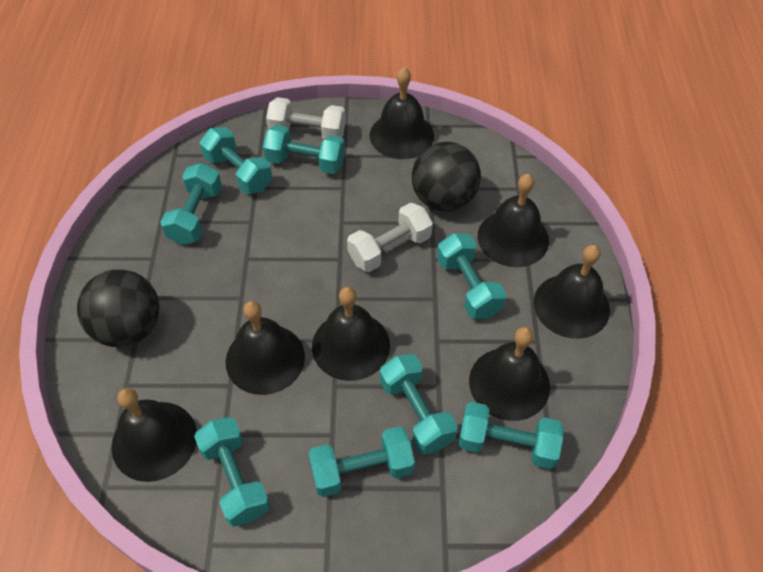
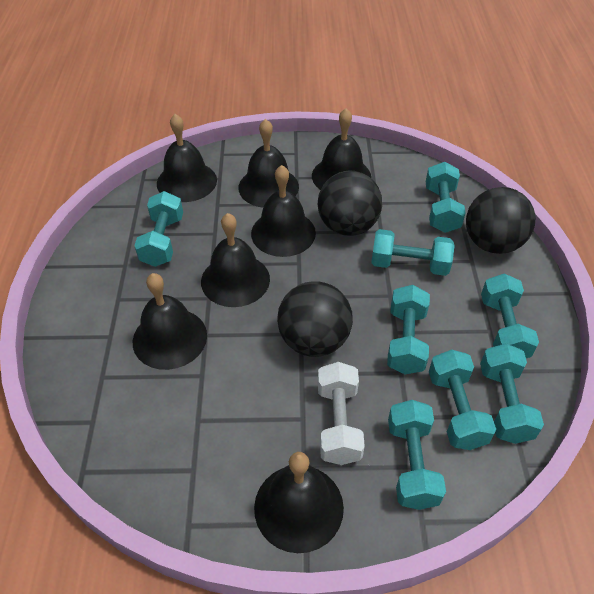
black ball: [77,269,159,347] [412,142,481,211] = 2 -> [277,281,353,357] [318,170,382,236] [466,187,536,254] = 3
white dumbbell: [266,97,346,139] [347,203,433,272] = 2 -> [318,362,365,465] = 1

